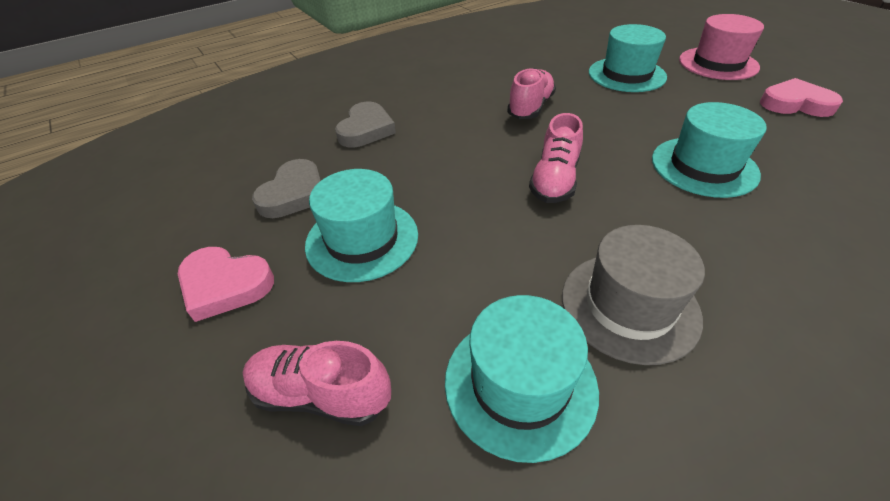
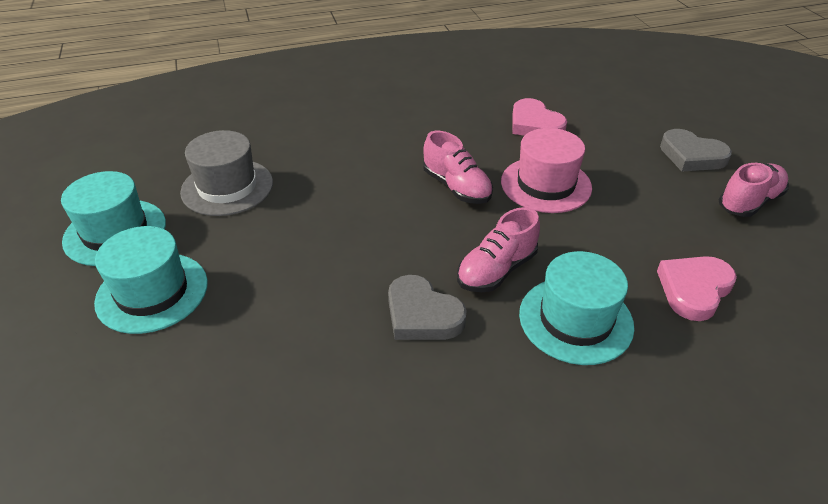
turquoise hat: [305,169,418,282] [445,295,599,463] [589,24,667,92] [652,102,767,198] = 4 -> [61,171,166,266] [94,226,208,334] [519,251,634,365] = 3

